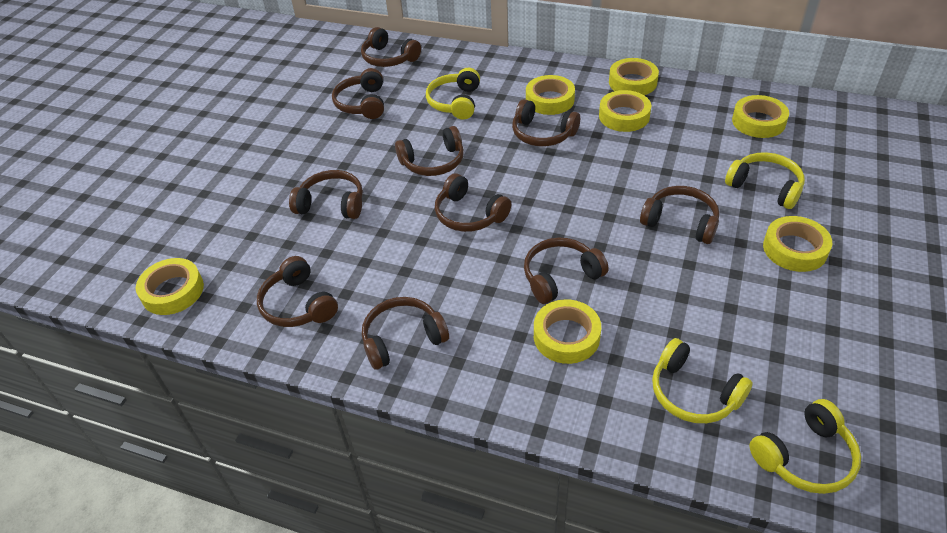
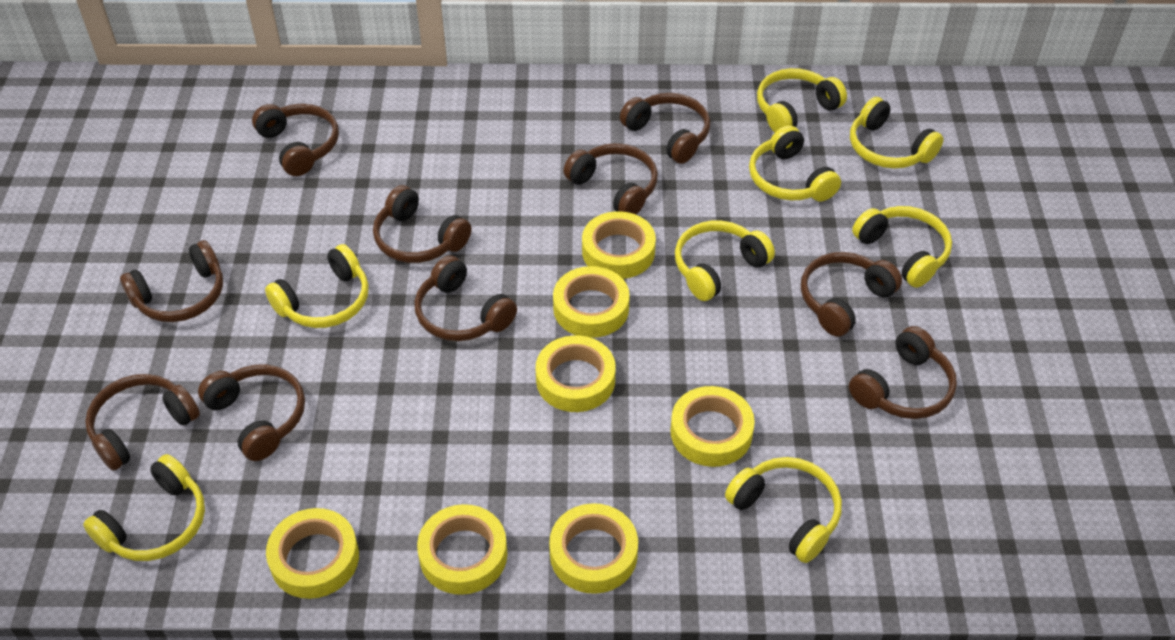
yellow headphones: [426,68,480,119] [652,338,753,423] [725,152,805,209] [749,399,861,494] = 4 -> [83,454,205,561] [265,244,369,328] [675,221,775,301] [725,457,842,563] [749,125,841,201] [757,68,847,132] [850,97,944,168] [852,206,952,288] = 8

